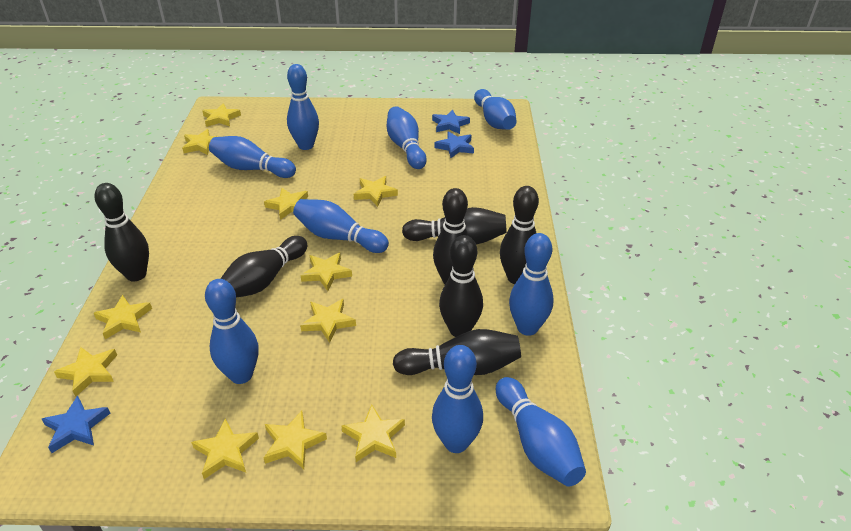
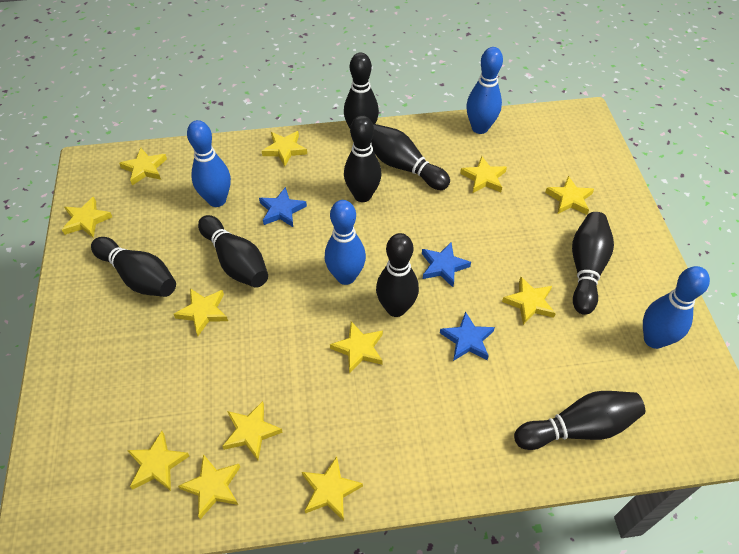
black bowling pin: [95,183,149,282] [220,236,307,297] [393,329,521,375] [402,207,507,244] [433,188,469,284] [439,235,483,337] [500,186,539,284] = 7 -> [91,237,176,297] [198,215,268,288] [344,53,379,128] [344,115,381,202] [371,124,450,190] [376,233,419,317] [514,391,645,450] [572,212,614,315] = 8
blue bowling pin: [205,279,259,384] [209,136,296,178] [287,64,319,150] [293,199,389,253] [387,106,427,169] [432,345,483,453] [474,89,517,130] [496,377,586,486] [509,233,554,336] = 9 -> [187,120,231,207] [324,200,366,285] [466,47,503,134] [643,266,710,349] = 4
yellow star: [54,347,117,397] [94,295,152,339] [182,129,218,155] [191,419,259,479] [202,104,241,127] [264,188,308,220] [264,411,327,469] [300,252,352,291] [300,299,356,343] [341,404,405,462] [354,176,398,207] = 11 -> [62,197,112,238] [119,148,167,185] [127,431,189,491] [174,288,228,336] [178,454,240,519] [222,401,283,460] [262,131,307,167] [302,456,363,521] [330,322,383,374] [460,156,507,193] [502,277,556,325] [545,176,594,215] = 12

